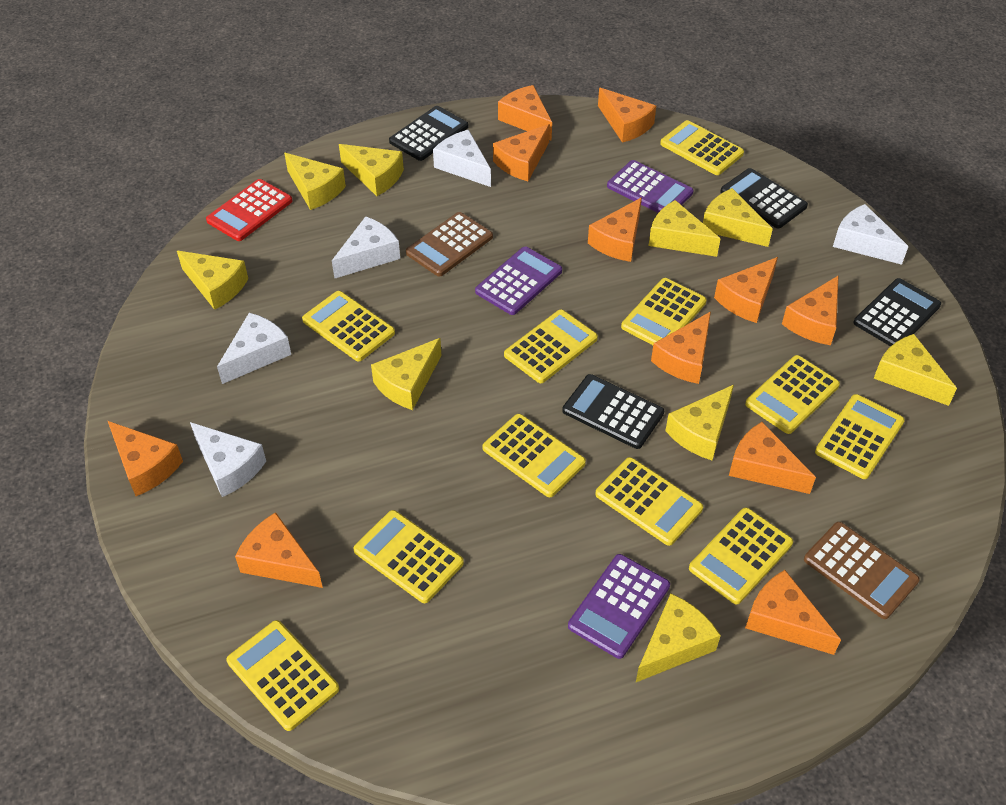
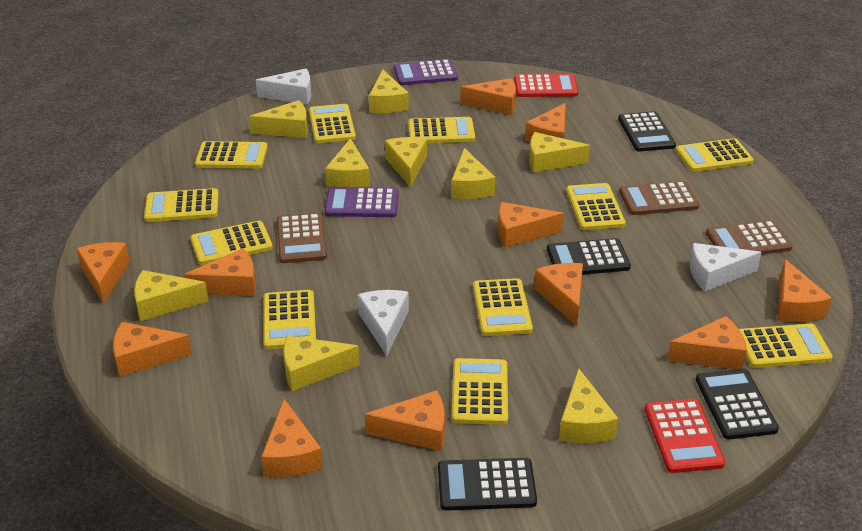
brown calculator: [406,212,493,277] [804,522,920,619] = 2 -> [277,212,327,263] [619,181,699,215] [706,220,793,255] = 3
purple calculator: [475,246,562,315] [568,554,670,659] [607,160,694,213] = 3 -> [325,187,398,217] [394,59,458,85] = 2
red calculator: [206,179,292,241] = 1 -> [514,74,578,97] [644,399,725,473] = 2
white cheese: [190,422,266,497] [217,313,291,384] [332,216,400,279] [433,130,491,187] [833,204,908,265] = 5 -> [256,69,311,105] [358,290,409,356] [690,243,762,292] = 3

